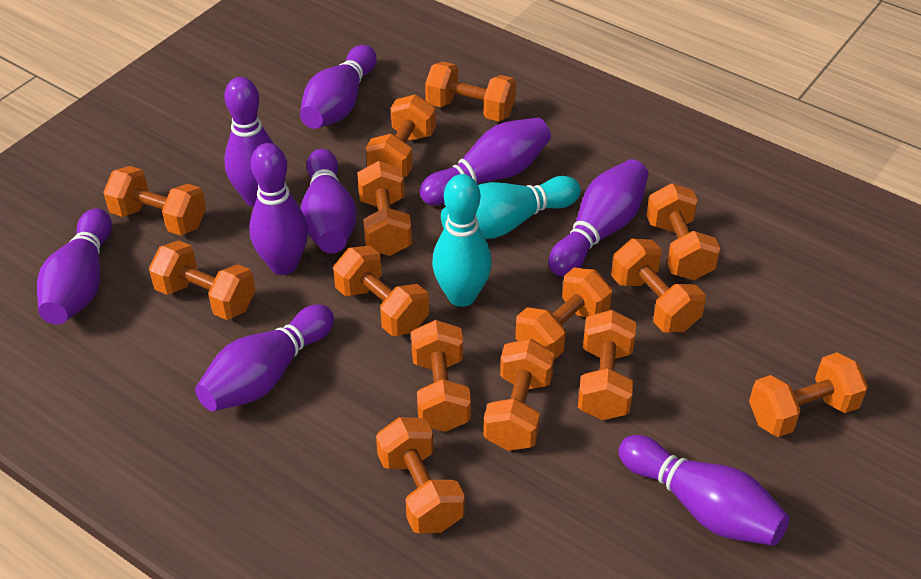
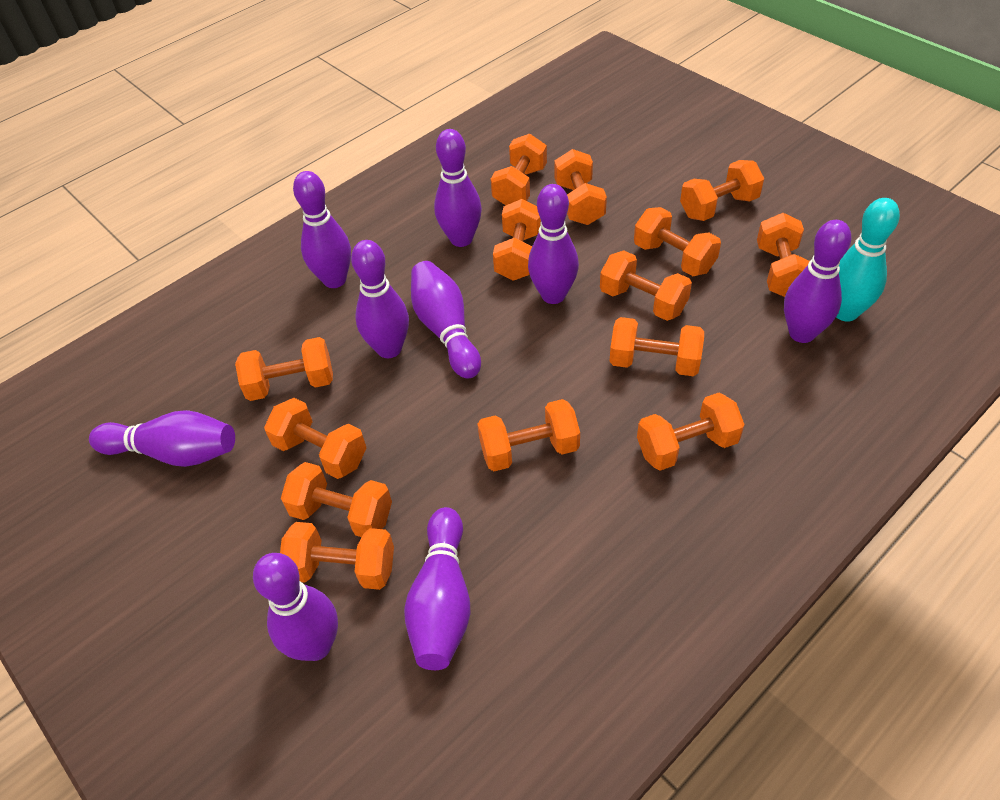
turquoise bowling pin: [432,174,492,307] [441,176,581,239] = 2 -> [836,198,900,321] = 1

